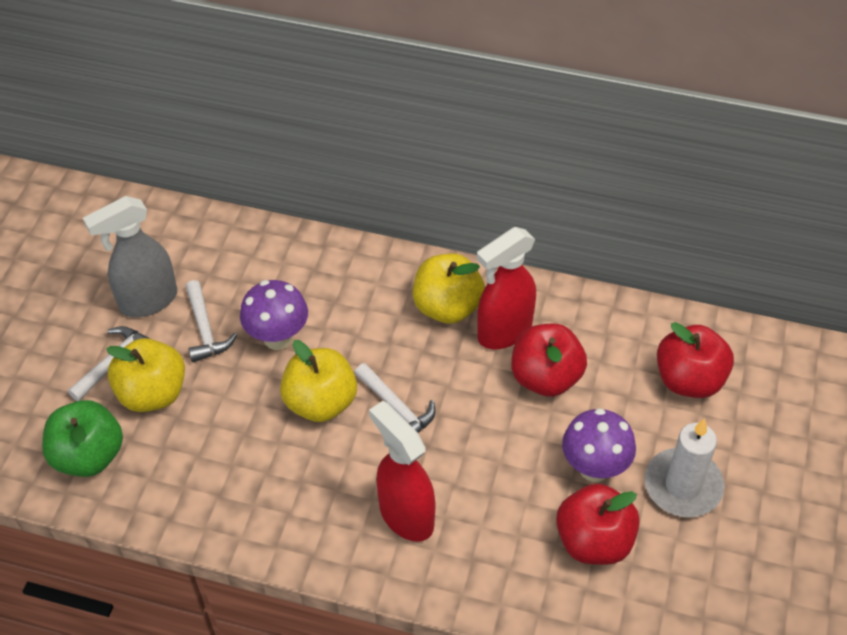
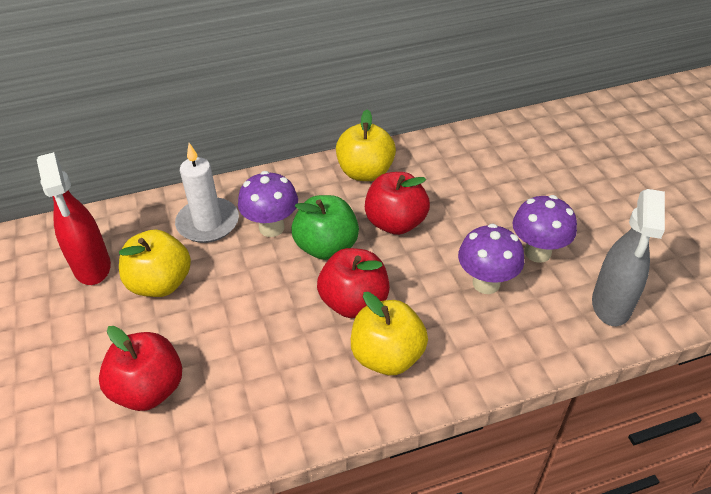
purple mushroom: [240,280,308,350] [562,408,636,482] = 2 -> [238,171,298,237] [458,224,524,294] [513,195,577,263] = 3
red spray bottle: [369,401,435,542] [477,227,536,350] = 2 -> [37,152,111,285] = 1
white hammer: [68,326,150,401] [186,280,237,362] [355,363,435,433] = 3 -> none = 0

